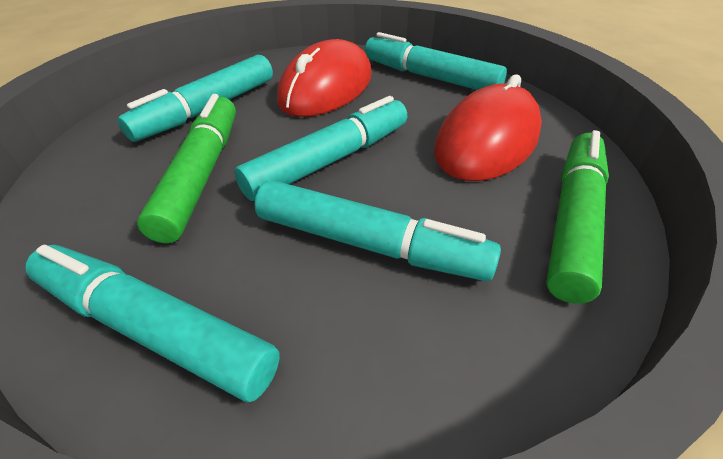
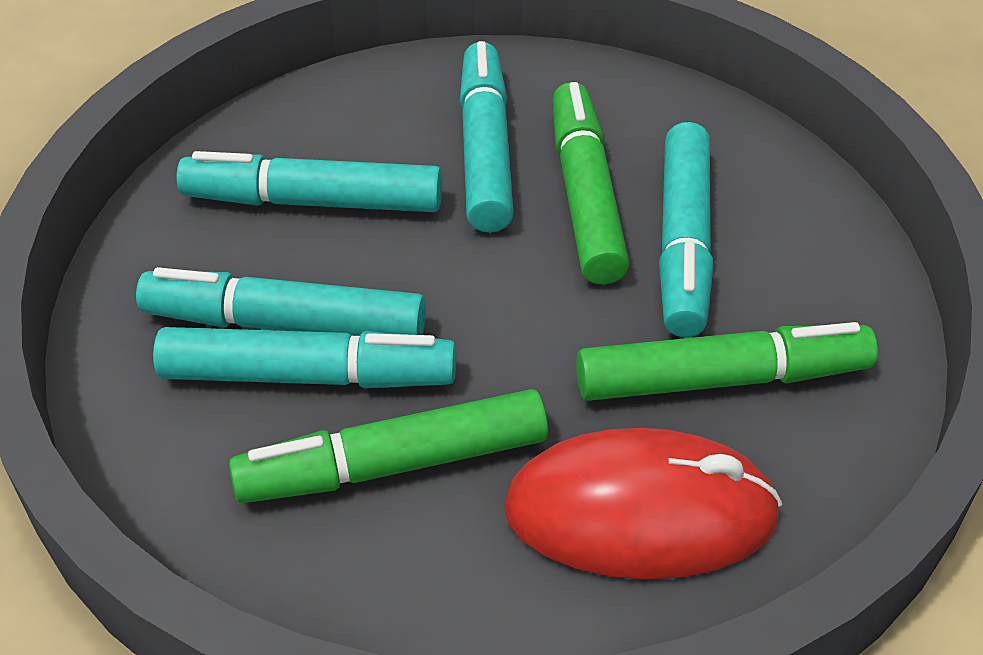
green marker: [137,94,236,243] [546,130,609,304] = 2 -> [229,389,548,503] [553,82,629,285] [576,322,878,401] = 3
red mouse: [277,39,372,117] [434,74,542,181] = 2 -> [504,428,782,580] = 1

